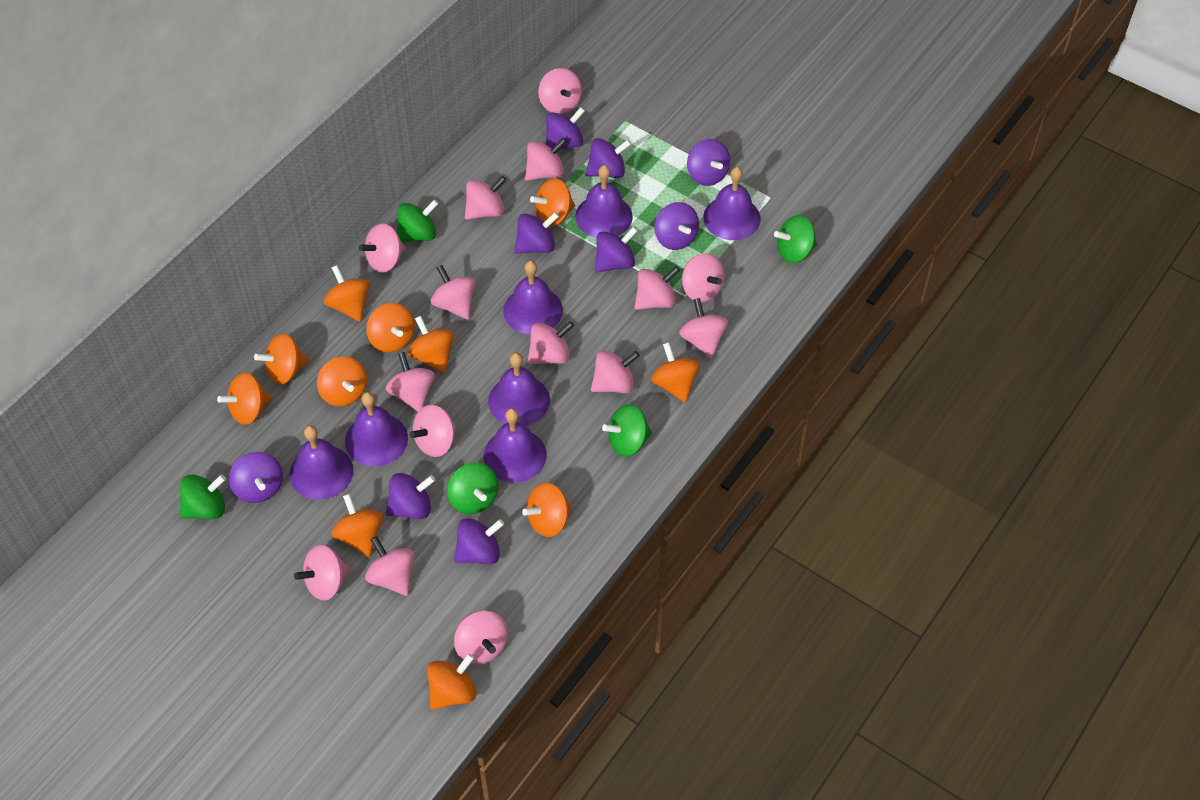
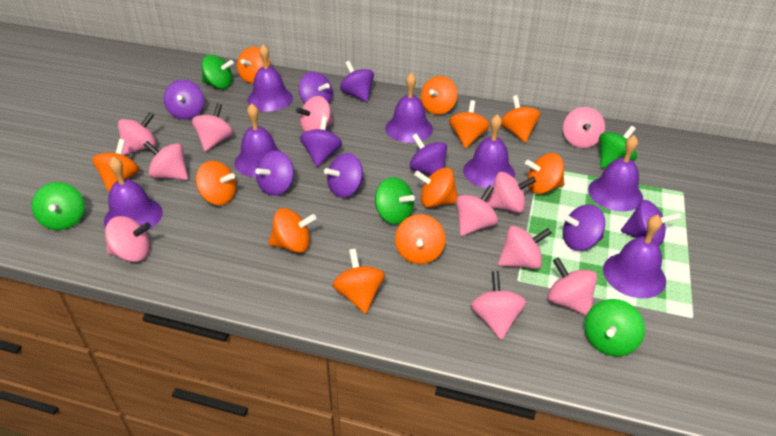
pink spinning top: [294,545,350,600] [359,223,406,273] [365,536,415,596] [386,352,435,412] [410,405,456,457] [431,265,475,319] [454,611,508,664] [465,176,506,220] [525,138,567,181] [528,321,574,364] [538,68,582,114] [591,351,640,393] [634,266,680,310] [679,298,728,359] [682,253,725,302] = 15 -> [105,216,151,262] [118,112,157,155] [144,141,188,180] [192,103,233,151] [296,96,333,132] [456,185,498,236] [470,271,526,340] [486,172,536,213] [498,226,552,269] [548,257,597,315] [563,107,605,148] = 11

